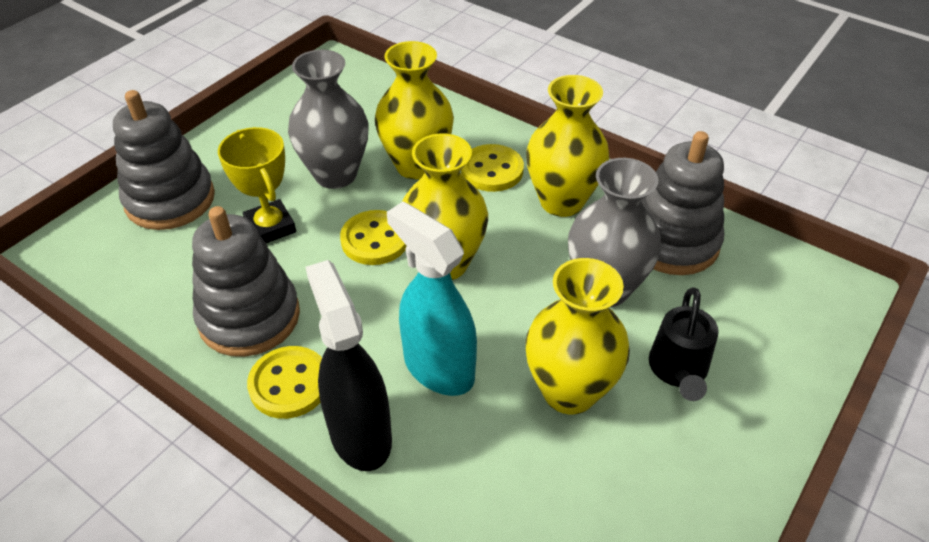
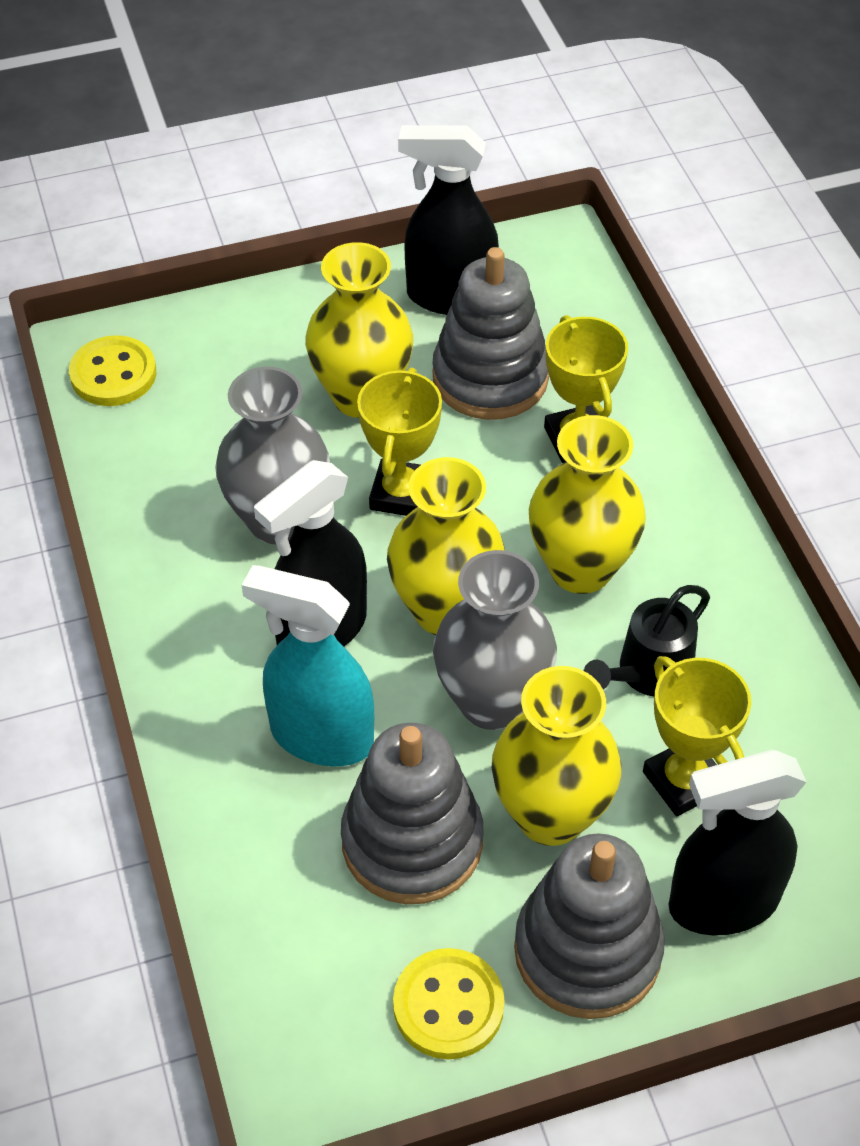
black spray bottle: [305,260,392,471] = 1 -> [254,460,367,647] [398,125,499,315] [668,750,807,935] = 3
yellow button: [247,346,322,419] [340,210,407,265] [461,144,524,192] = 3 -> [69,335,156,406] [393,948,505,1059] = 2
yellow trophy: [218,127,296,243] = 1 -> [357,368,442,516] [544,315,628,463] [643,656,752,816] = 3

